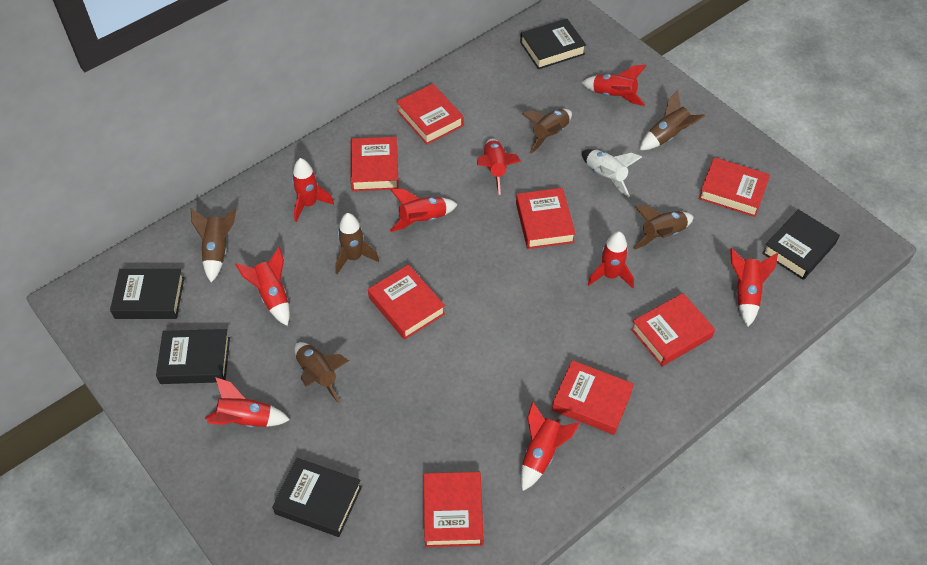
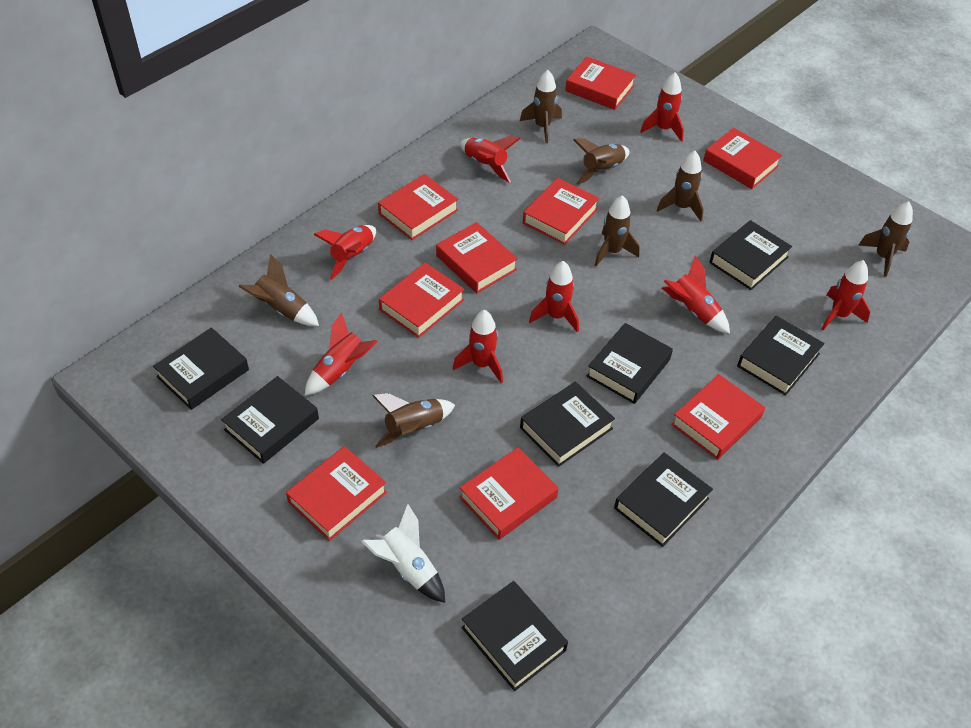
black book: [110,269,184,319] [156,329,230,384] [272,458,362,537] [520,19,586,69] [762,209,840,280] = 5 -> [153,327,249,410] [221,376,319,464] [461,581,568,691] [520,381,615,467] [586,323,673,404] [614,453,713,547] [709,220,792,290] [737,316,824,395] = 8
brown rocket: [191,208,236,283] [294,342,349,403] [335,213,379,274] [522,109,572,154] [633,205,694,250] [639,90,705,150] = 6 -> [238,254,319,326] [372,393,455,448] [520,70,562,143] [573,138,629,185] [595,195,640,267] [657,151,704,221] [859,201,913,277] = 7
red book: [351,137,399,191] [368,264,445,340] [396,84,464,144] [424,472,483,547] [516,188,576,249] [552,360,634,435] [631,293,715,366] [699,157,770,217] = 8 -> [286,446,387,541] [378,174,458,240] [379,263,464,338] [436,222,518,293] [459,447,559,540] [523,178,599,245] [565,57,636,110] [671,374,765,460] [703,128,782,189] = 9
red rocket: [205,377,290,428] [235,247,290,326] [292,158,334,222] [390,189,458,232] [477,139,521,195] [521,402,580,491] [581,65,647,106] [587,231,634,288] [730,248,778,327] = 9 -> [305,312,378,395] [314,225,376,280] [453,310,503,383] [460,136,520,183] [529,261,579,332] [640,72,684,142] [662,255,730,334] [821,260,870,330] = 8

